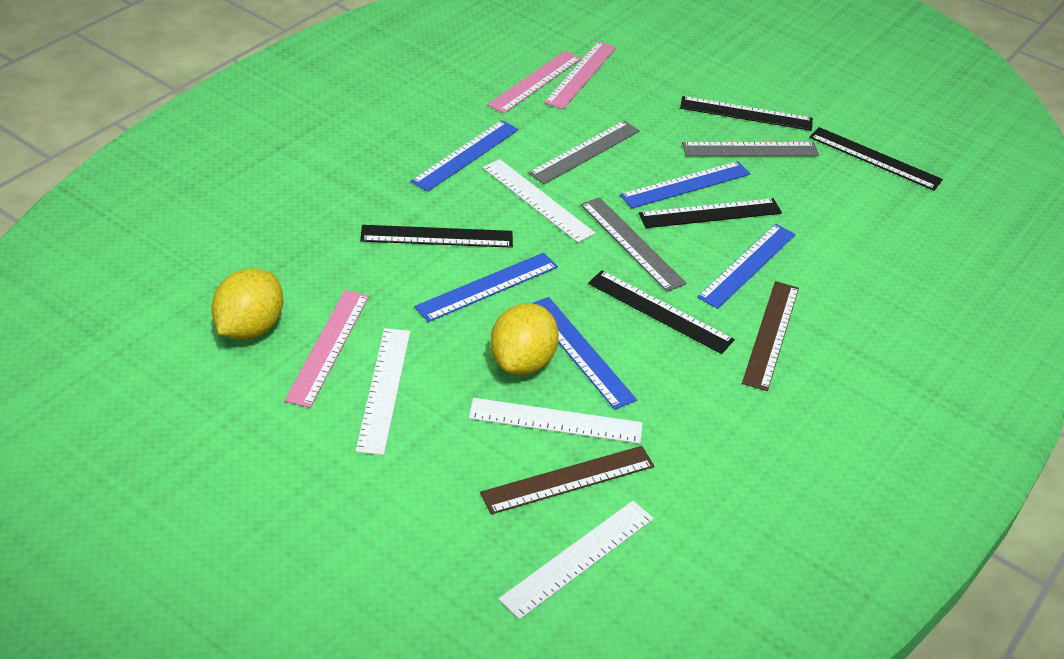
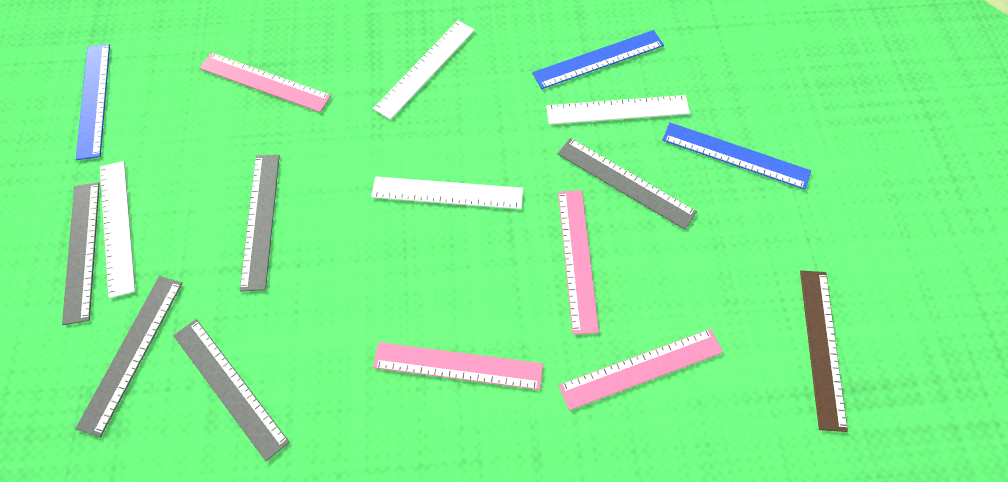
black ruler: [360,225,513,248] [588,270,735,354] [639,198,782,228] [680,96,813,131] [809,127,943,191] = 5 -> none = 0
blue ruler: [411,120,519,192] [415,253,558,322] [533,297,637,410] [620,161,750,209] [697,224,796,309] = 5 -> [76,44,110,160] [532,30,664,89] [662,122,811,190] = 3
brown ruler: [480,446,654,514] [742,281,799,391] = 2 -> [800,271,848,432] = 1
grey ruler: [528,121,640,184] [581,197,687,292] [682,142,819,156] = 3 -> [62,182,100,325] [75,276,183,437] [173,319,290,462] [240,155,280,291] [557,138,697,230] = 5
pink ruler: [284,290,369,408] [487,51,581,114] [544,41,616,110] = 3 -> [199,52,331,112] [373,342,543,390] [558,190,599,335] [559,329,723,411] = 4
yellow lemon: [211,269,283,339] [490,303,559,375] = 2 -> none = 0

